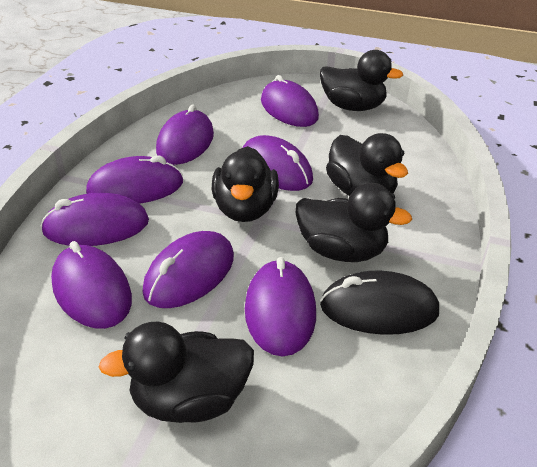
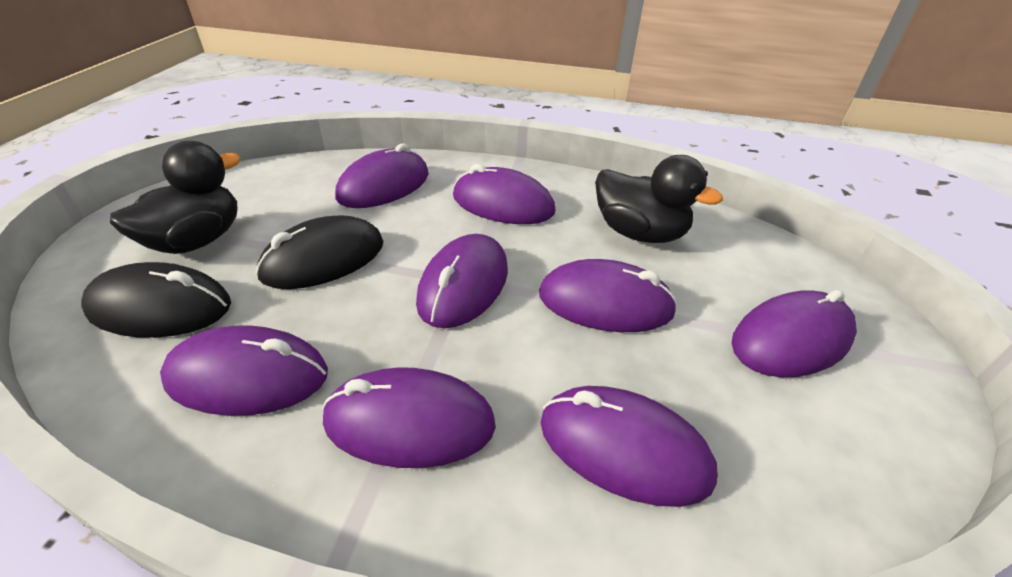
black duck: [99,321,254,423] [212,146,279,222] [296,183,412,262] [320,50,403,111] [326,133,408,196] = 5 -> [110,141,241,254] [595,155,723,243] = 2
black mouse: [320,271,439,335] = 1 -> [81,262,231,338] [256,216,384,289] = 2

